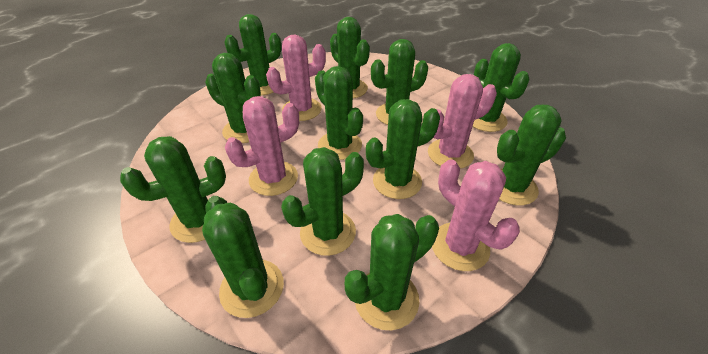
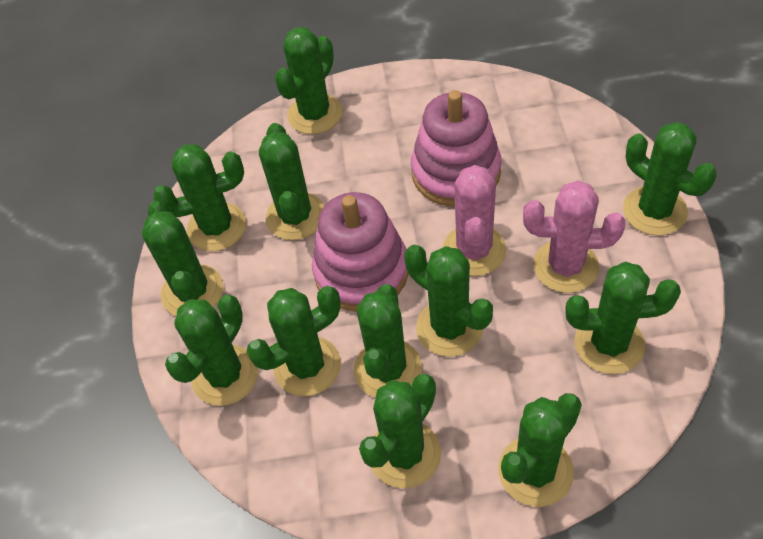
pink cactus: [225,96,299,196] [266,35,326,121] [428,74,497,169] [432,159,520,271] = 4 -> [443,165,506,276] [523,180,626,293] = 2
pink stacking toy: none = 0 -> [312,192,409,311] [411,90,501,207] = 2

